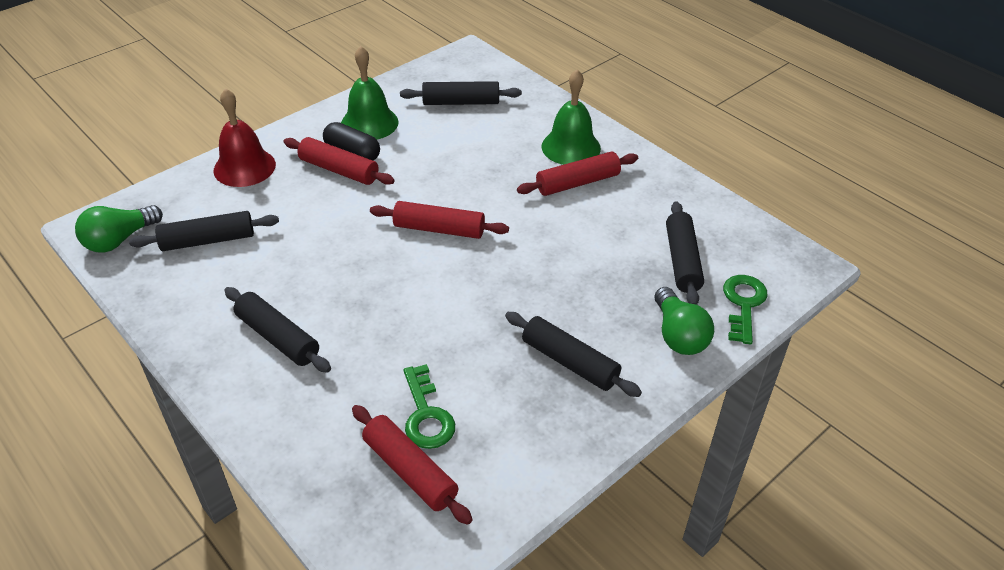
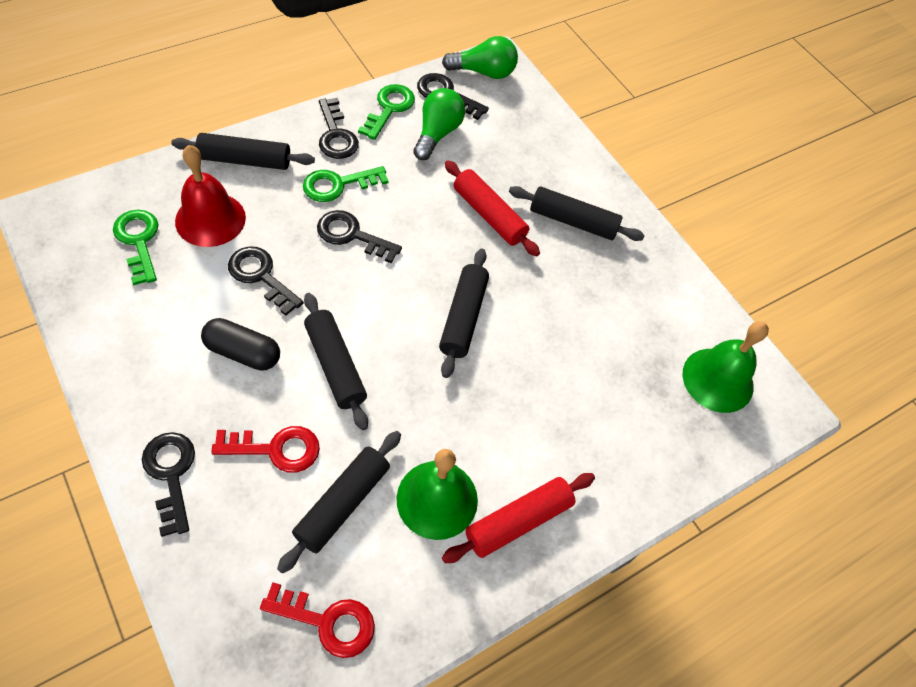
black key: none = 0 -> [142,432,195,537] [228,246,304,316] [317,210,402,263] [319,98,359,159] [417,73,489,120] = 5
green key: [403,364,455,449] [723,275,767,344] = 2 -> [113,210,158,285] [303,166,389,202] [358,84,415,140] = 3
red key: none = 0 -> [211,426,320,473] [260,583,375,658] = 2
red rolling pin: [284,137,395,185] [352,405,473,525] [370,201,509,239] [517,152,638,196] = 4 -> [442,473,595,563] [445,160,540,256] = 2

